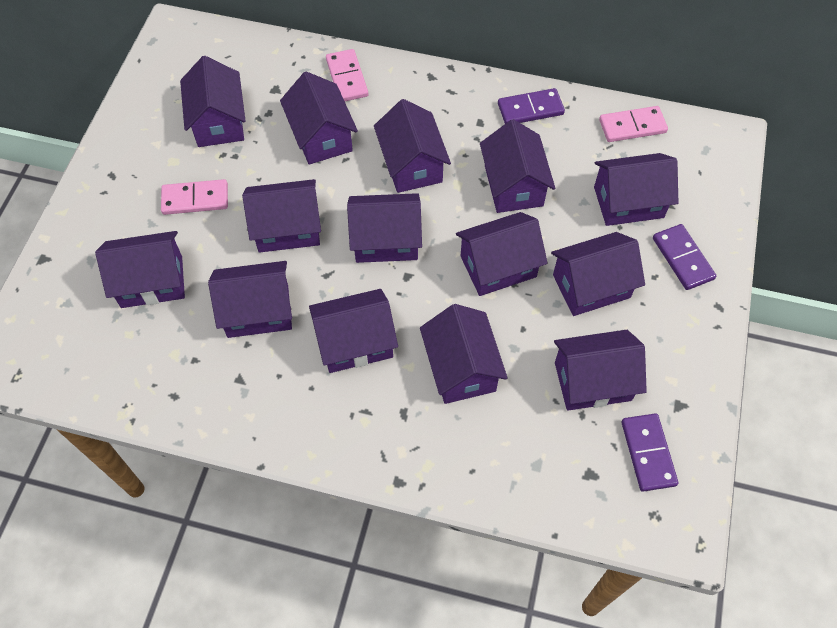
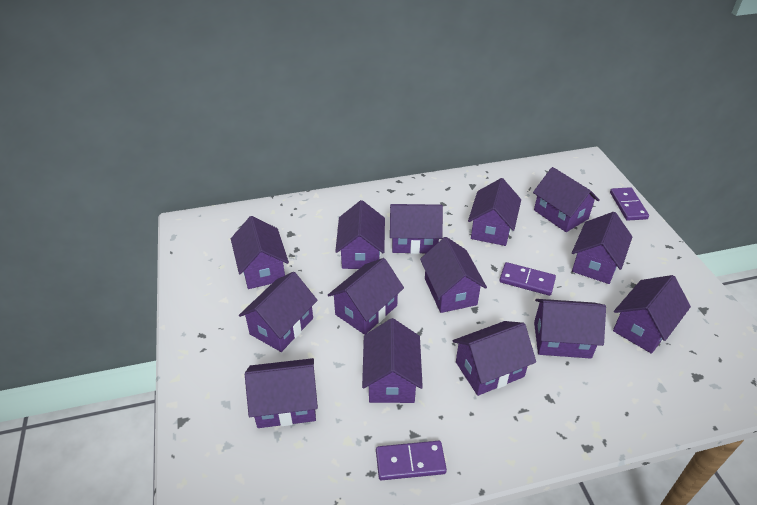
pink domino: [161,179,228,215] [326,49,368,101] [599,106,668,142] = 3 -> none = 0

